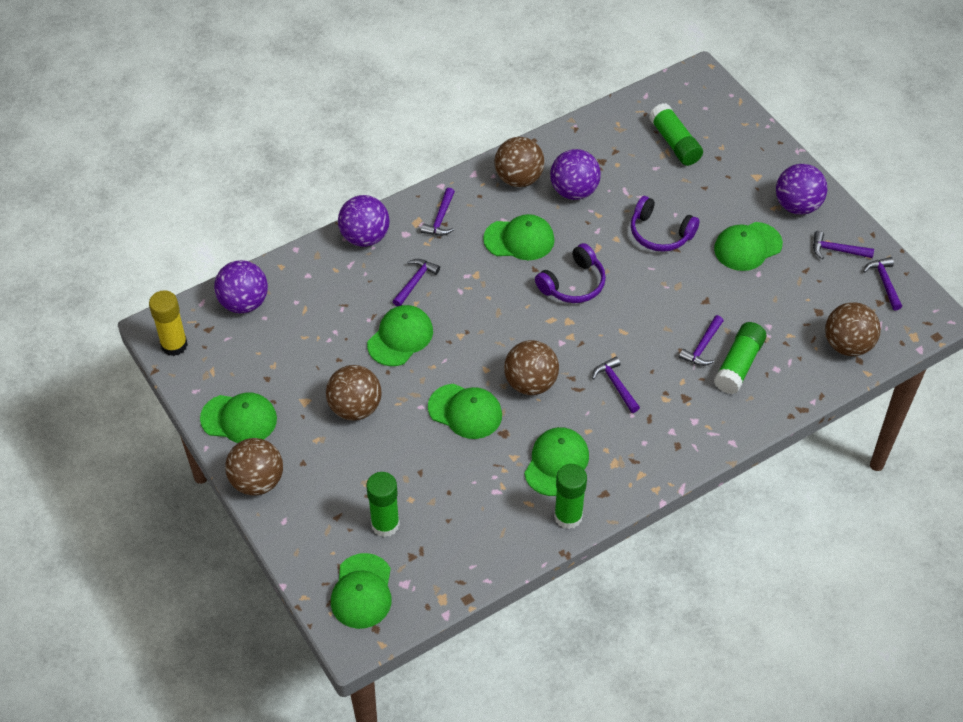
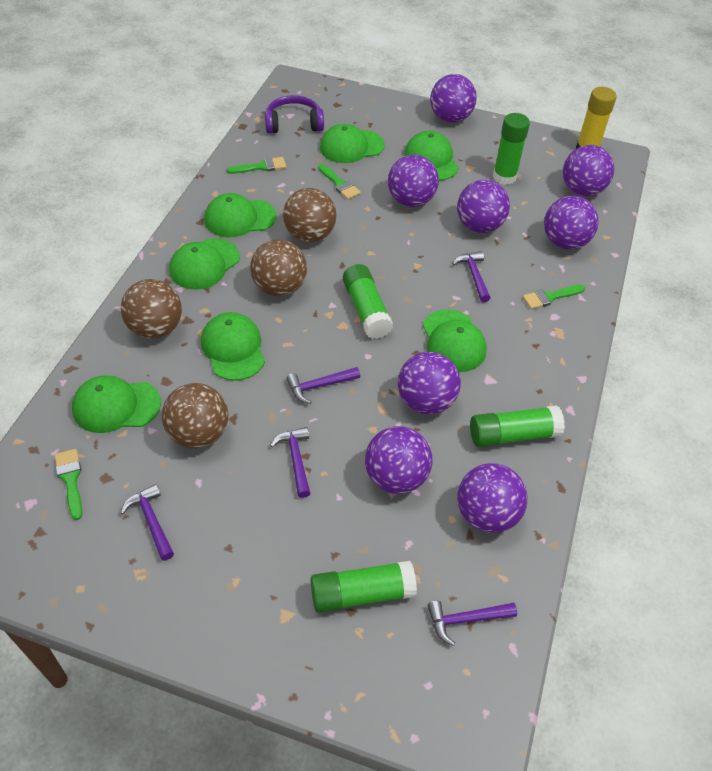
brown ball: [225,438,283,496] [326,365,382,421] [494,137,545,187] [504,340,559,395] [825,302,881,356] = 5 -> [121,279,182,339] [162,383,228,448] [250,239,307,297] [283,188,336,242] = 4
green brush: none = 0 -> [54,449,82,520] [227,157,286,174] [318,164,361,200] [523,285,585,309] = 4
purple ball: [214,260,268,313] [338,195,390,247] [550,149,601,200] [776,164,827,215] = 4 -> [365,426,432,494] [388,155,439,207] [398,352,461,415] [430,74,477,123] [457,180,510,233] [457,463,528,533] [544,196,599,250] [563,145,614,196] = 8
purple hammer: [392,259,440,306] [421,188,455,236] [592,357,640,413] [679,315,724,366] [813,231,874,259] [863,257,902,310] = 6 -> [121,484,174,561] [270,427,310,498] [286,367,360,404] [428,601,517,646] [453,251,490,302] = 5
purple headphones: [535,243,606,303] [631,196,700,252] = 2 -> [265,95,324,134] = 1

